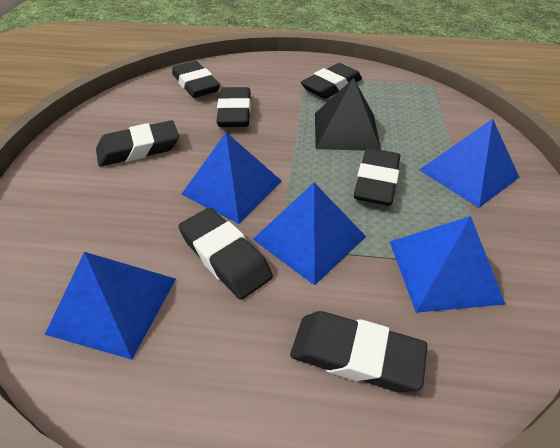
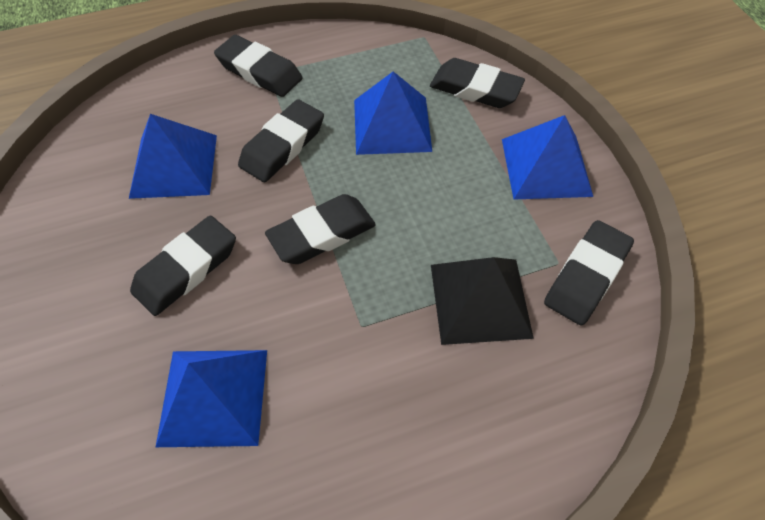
black eraser: [96,120,179,166] [172,61,220,98] [178,208,273,300] [216,87,251,127] [290,311,428,392] [301,63,362,99] [354,148,400,206] = 7 -> [130,216,236,316] [214,35,302,97] [238,99,324,182] [265,194,376,264] [430,58,525,108] [544,220,634,326] = 6
blue pyramid: [45,252,176,360] [181,132,282,224] [253,183,366,285] [390,216,505,313] [419,119,519,208] = 5 -> [129,114,217,199] [156,350,267,447] [354,71,432,155] [502,115,593,200] = 4

